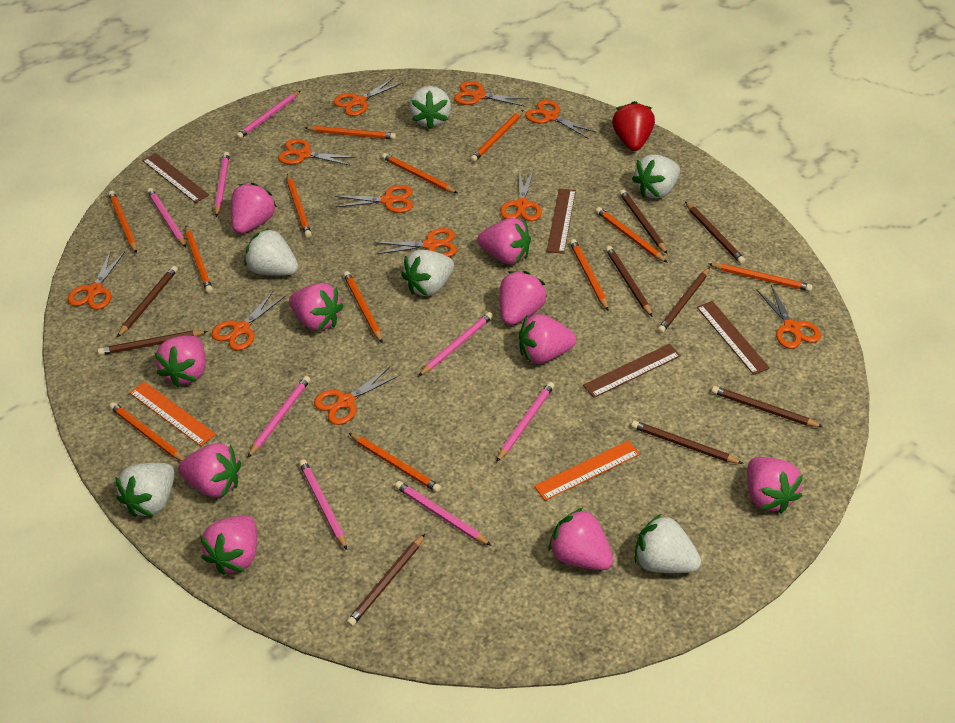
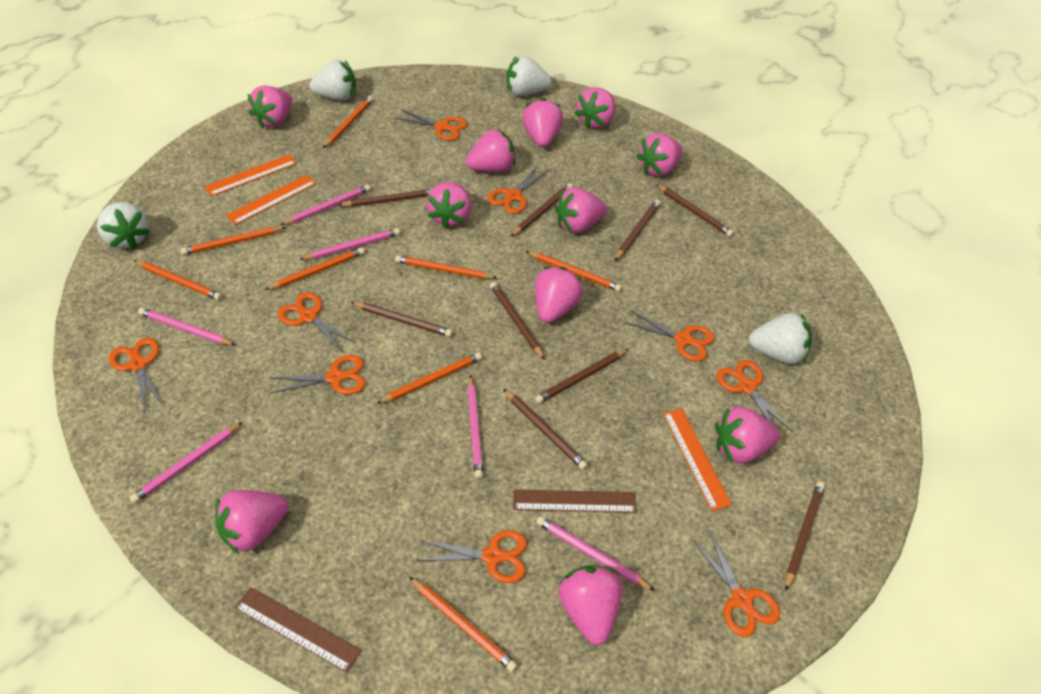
brown ruler: [142,153,209,203] [547,188,576,254] [583,344,681,398] [697,301,770,375] = 4 -> [235,587,362,673] [513,489,637,513] = 2
orange pencil: [108,191,137,253] [109,402,184,461] [185,226,213,293] [287,173,312,238] [305,126,396,139] [343,271,383,343] [349,433,441,493] [382,153,457,193] [470,110,523,162] [570,239,608,310] [596,207,668,263] [709,263,813,291] = 12 -> [134,260,222,300] [180,227,286,255] [265,247,365,290] [323,96,373,148] [376,353,482,404] [395,255,497,279] [409,577,517,672] [526,251,622,292] = 8
orange ruler: [129,381,216,446] [534,441,640,501] = 2 -> [204,154,297,197] [226,175,316,225] [663,408,732,511] = 3
orange scissors: [68,250,125,310] [212,291,285,351] [278,139,356,166] [314,366,400,425] [334,78,402,116] [334,185,413,213] [374,228,457,257] [454,81,528,107] [500,170,542,221] [525,100,597,138] [757,285,821,349] = 11 -> [109,338,163,412] [269,355,366,395] [278,292,356,351] [395,109,467,141] [417,530,527,583] [488,166,549,214] [624,310,715,362] [692,531,780,637] [717,360,793,432] = 9
pink pencil: [147,188,186,247] [214,152,230,217] [236,91,300,139] [247,376,311,458] [299,459,347,550] [395,481,491,546] [419,312,493,376] [496,382,554,462] = 8 -> [130,422,243,503] [138,308,235,345] [281,184,371,225] [299,228,400,260] [467,375,483,479] [536,516,655,591] = 6
pink strawberry: [155,336,205,387] [178,443,241,498] [200,515,257,575] [231,183,277,234] [289,283,344,331] [477,218,531,264] [500,271,547,325] [519,314,576,364] [548,508,614,570] [747,457,803,513] = 10 -> [215,490,289,554] [248,85,292,128] [426,182,471,229] [466,129,515,172] [522,98,563,147] [535,267,583,323] [555,187,607,233] [559,565,623,645] [575,87,616,129] [636,133,682,177] [715,407,780,463] = 11
red strawberry: [612,101,655,151] = 1 -> none = 0
white strawberry: [116,463,175,517] [244,228,298,275] [401,250,454,296] [409,86,451,130] [632,154,680,199] [634,514,701,573] = 6 -> [97,202,150,249] [309,59,356,101] [506,56,552,96] [748,313,812,364] = 4

